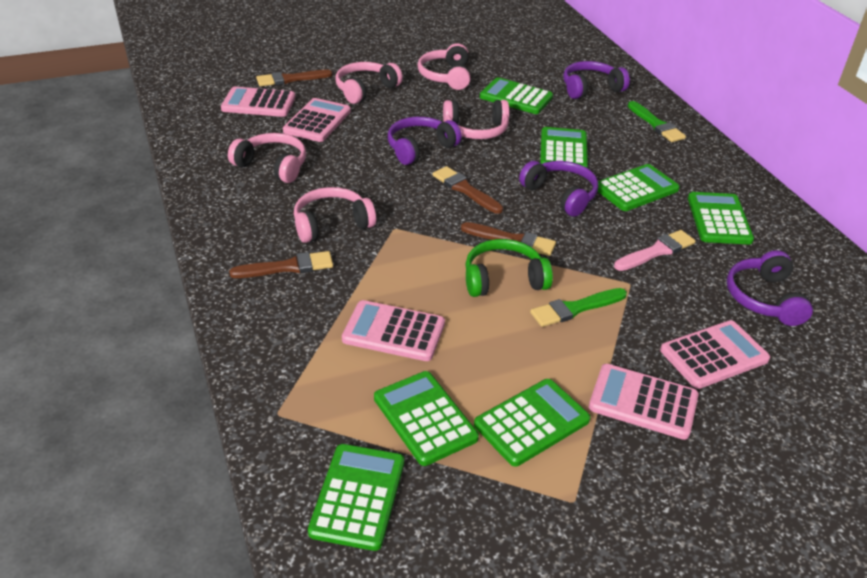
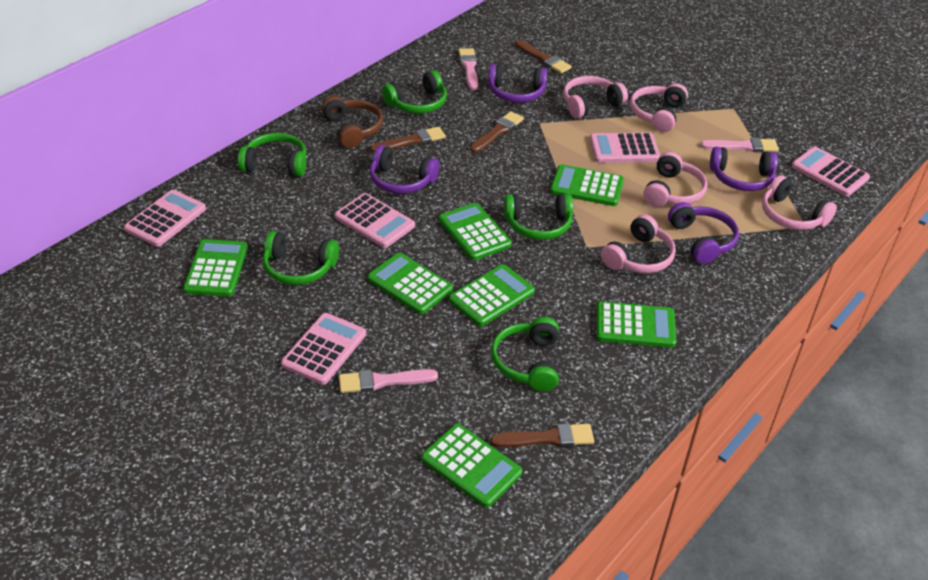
brown headphones: none = 0 -> [322,96,383,148] = 1
green brush: [530,288,627,327] [628,101,686,142] = 2 -> none = 0
green headphones: [465,239,553,297] = 1 -> [238,133,306,177] [263,231,339,285] [382,70,447,114] [491,317,559,392] [504,194,573,240] = 5
pink brush: [614,230,696,271] = 1 -> [339,369,438,393] [458,48,478,90] [700,138,779,152] = 3

